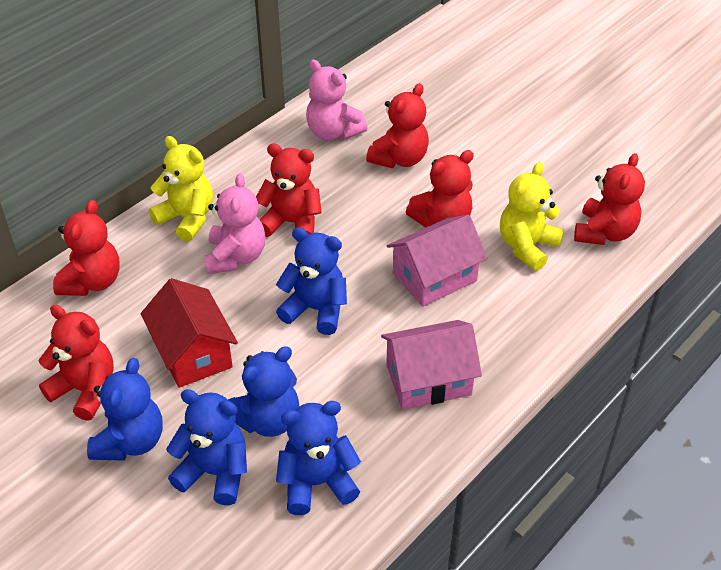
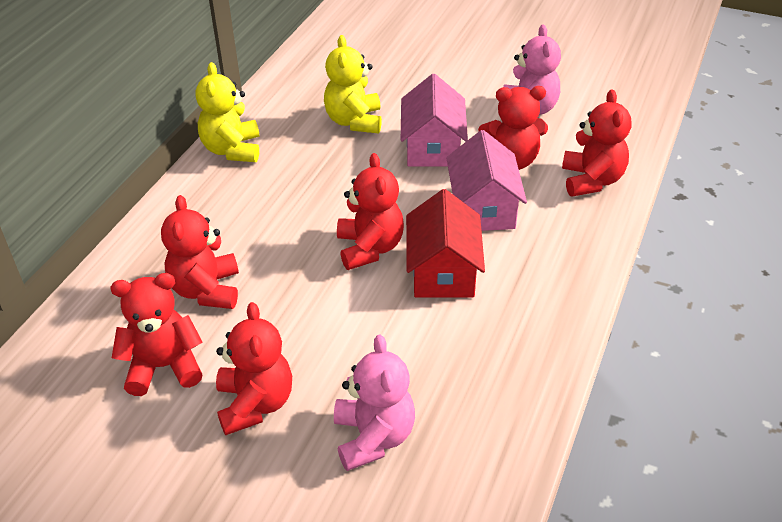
blue teddy bear: [87,358,163,461] [166,389,247,505] [228,346,299,437] [276,227,347,335] [276,401,361,515] = 5 -> none = 0

